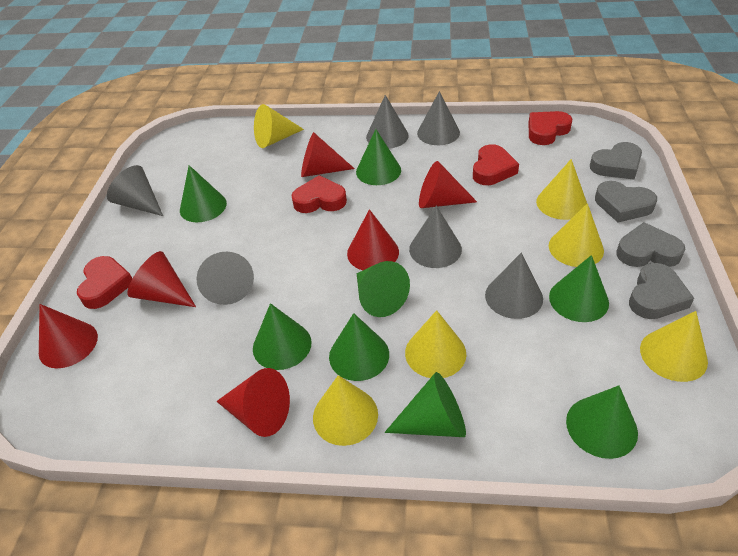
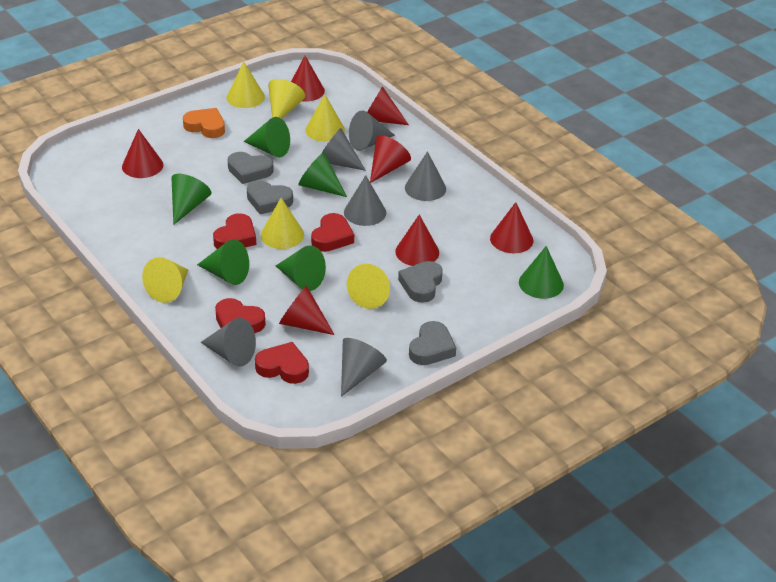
green cone: [180,165,227,222] [253,303,311,370] [329,313,389,381] [356,129,401,185] [357,261,410,317] [385,372,466,437] [549,255,609,322] [566,385,638,459] = 8 -> [171,174,211,225] [197,239,249,285] [243,117,290,158] [276,245,326,291] [298,152,347,197] [519,246,564,299] = 6
orange heart: none = 0 -> [183,108,225,138] = 1
red cone: [39,304,98,368] [127,251,196,307] [216,368,290,437] [301,132,355,177] [347,209,399,270] [419,161,477,208] = 6 -> [122,129,163,178] [279,286,335,335] [291,56,325,102] [367,86,409,125] [370,135,411,183] [395,214,439,266] [490,202,533,253] = 7

